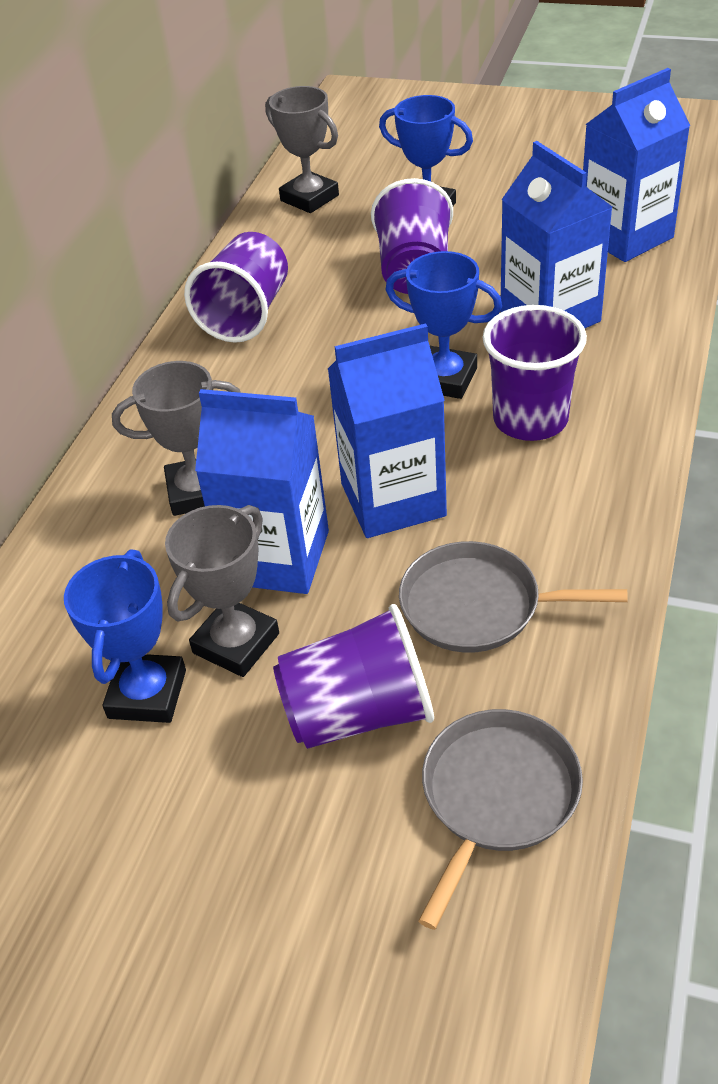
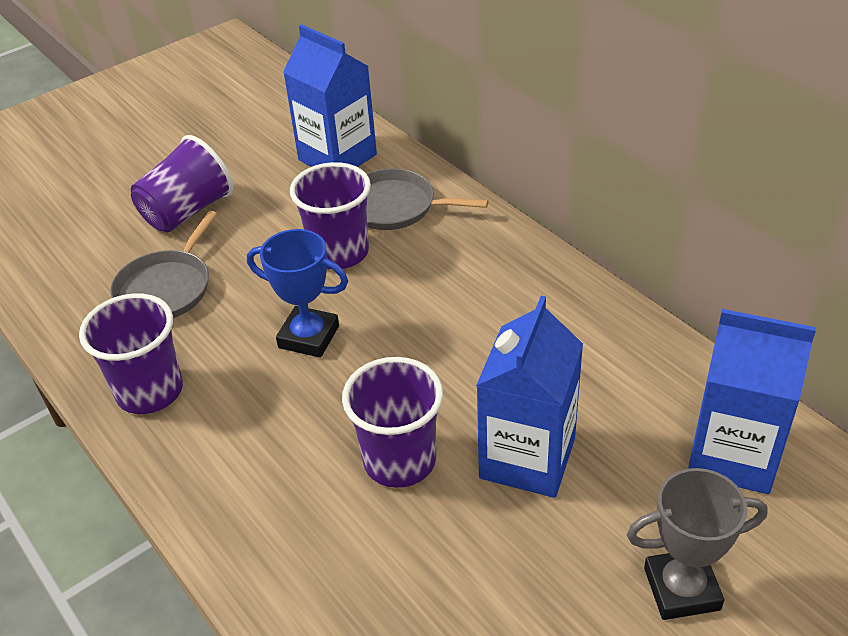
blue carton: [195,389,329,594] [328,323,447,538] [500,141,612,328] [583,68,690,262] = 4 -> [283,24,377,167] [476,296,583,498] [688,309,816,494] = 3
blue trophy: [64,549,186,723] [379,95,473,206] [386,251,502,399] = 3 -> [247,229,348,358] = 1
grey trophy: [112,361,241,516] [165,505,279,677] [265,86,339,213] = 3 -> [627,468,768,620] = 1

